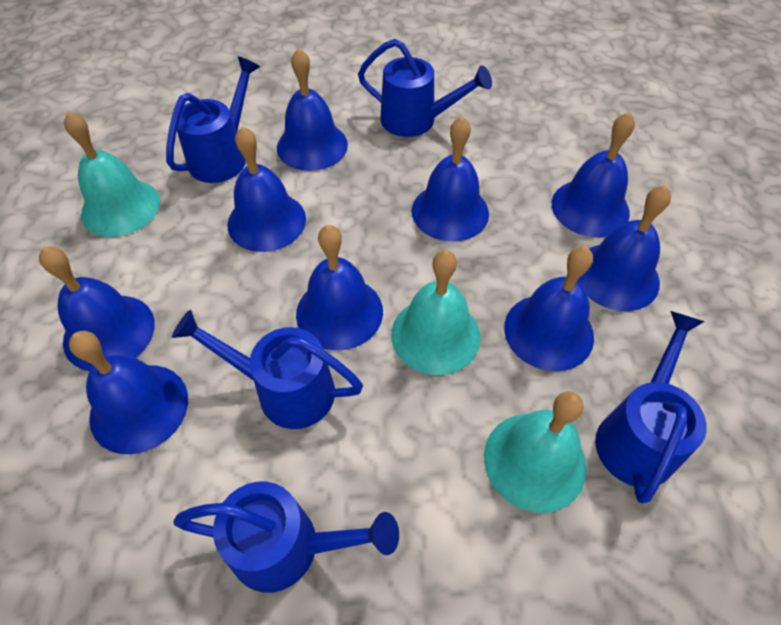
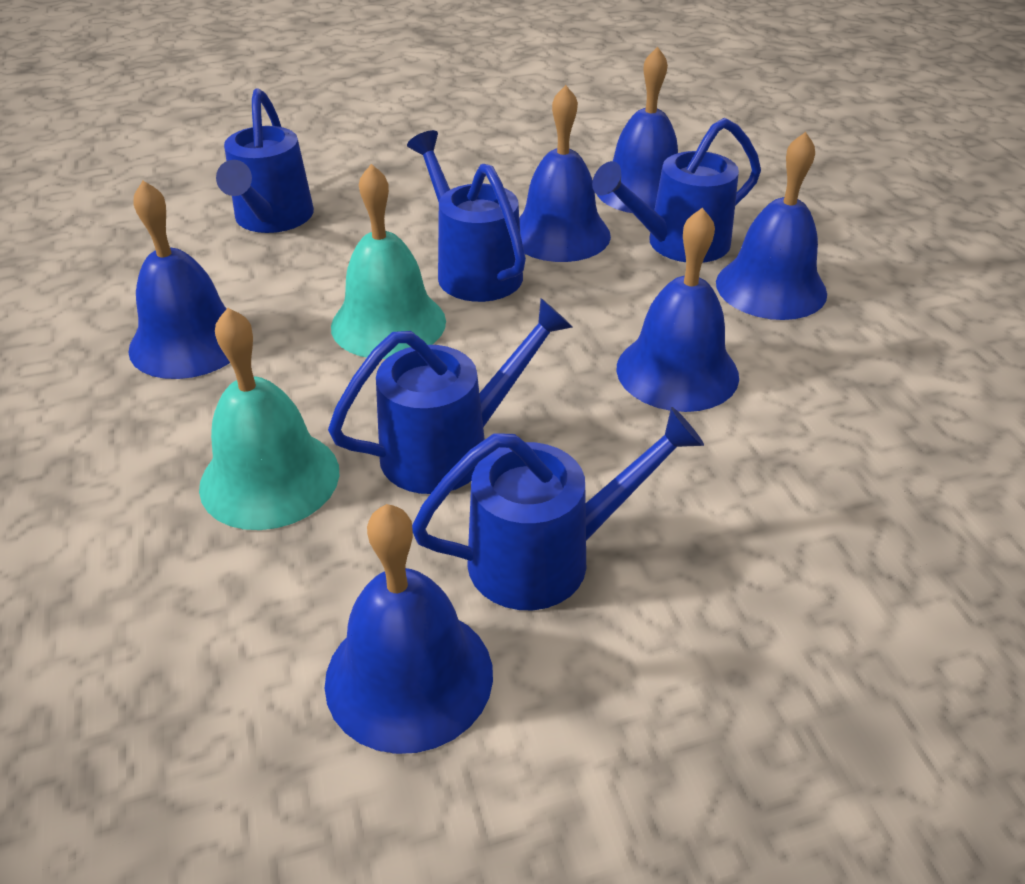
blue bell: [39,247,155,371] [69,331,188,454] [227,126,306,252] [277,48,348,171] [296,225,383,350] [412,116,489,242] [504,246,594,371] [552,112,635,237] [578,185,671,311] = 9 -> [128,181,230,379] [325,504,493,754] [519,85,611,262] [597,47,678,213] [616,208,739,412] [716,132,827,320] = 6
turquoise bell: [64,112,160,237] [391,250,480,375] [484,391,586,513] = 3 -> [199,308,339,530] [331,164,446,359] = 2

